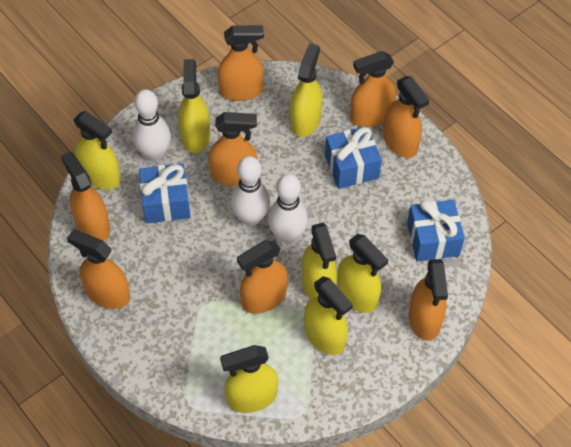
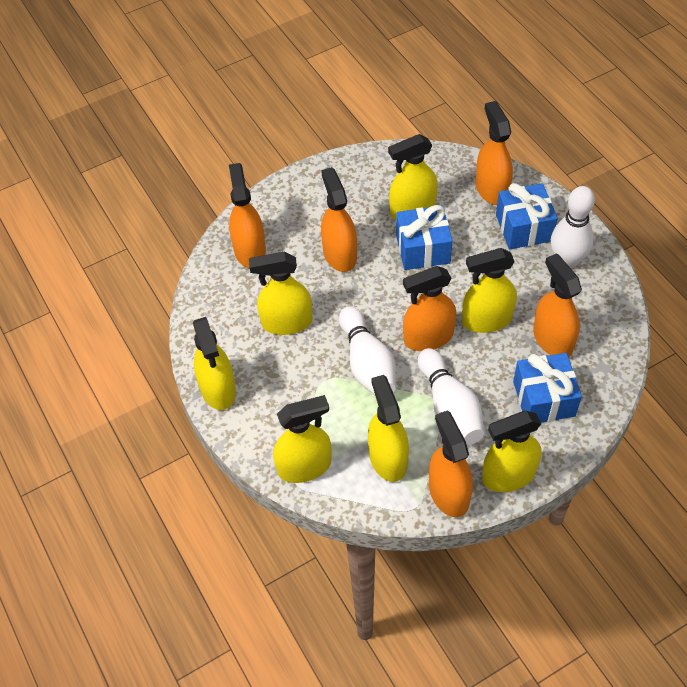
orange spray bottle: [61,151,110,241] [67,230,130,309] [208,112,257,186] [217,25,264,101] [237,240,288,314] [350,51,396,127] [383,76,429,158] [409,259,448,341] = 8 -> [229,163,266,268] [321,167,357,272] [403,266,456,351] [429,410,473,517] [476,101,513,205] [533,253,582,357] = 6

